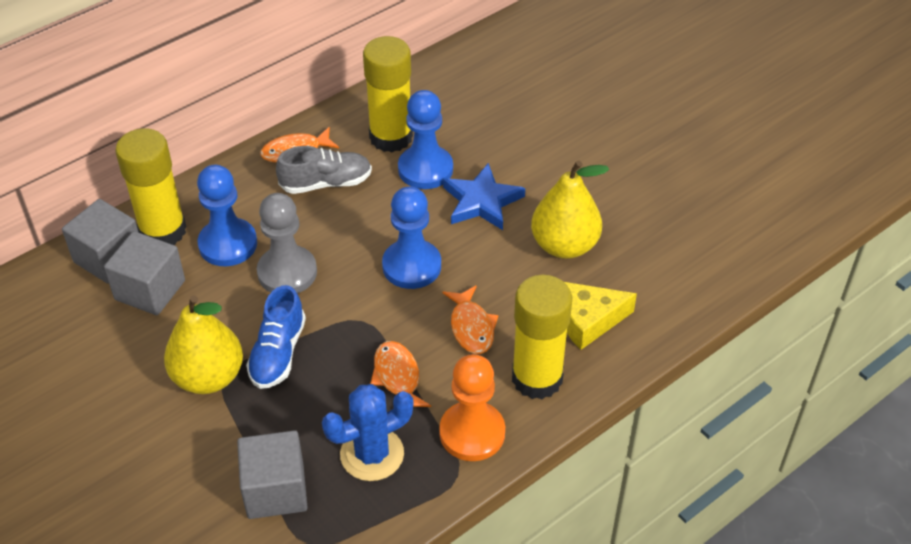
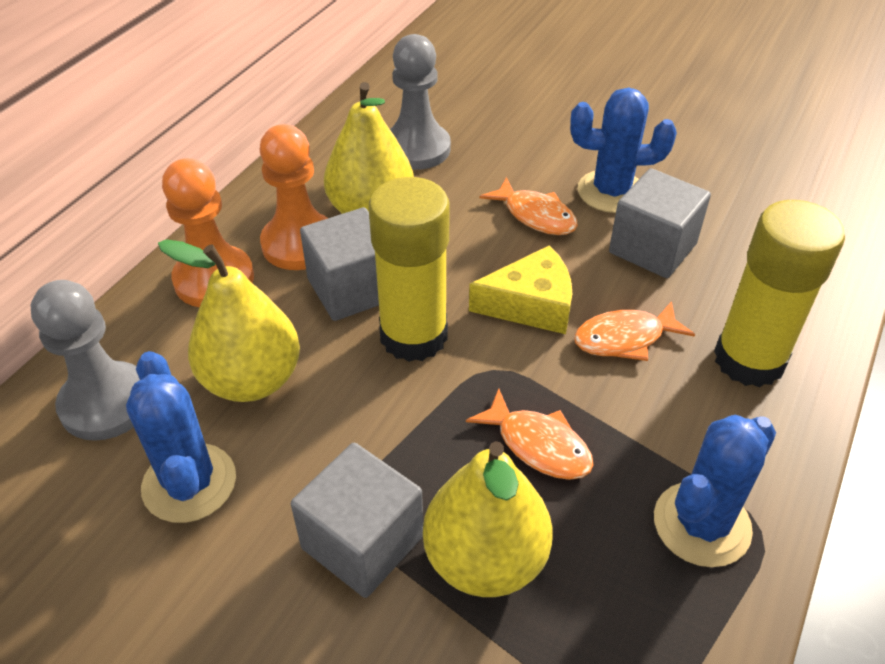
blue cactus: [322,384,413,481] = 1 -> [126,351,236,523] [570,88,677,213] [654,415,776,567] = 3
blue pawn: [197,165,257,266] [382,186,441,289] [398,90,453,189] = 3 -> none = 0
blue shoe: [246,285,306,389] = 1 -> none = 0
blue star: [443,163,525,230] = 1 -> none = 0
grey pawn: [257,193,317,293] = 1 -> [31,280,140,441] [390,34,451,170] = 2
grey shoe: [276,146,372,194] = 1 -> none = 0
orange pawn: [439,354,505,461] = 1 -> [162,158,254,307] [260,124,328,270] = 2
yellow glue stick: [115,128,186,245] [363,36,413,152] [512,275,572,399] = 3 -> [369,177,450,362] [714,200,845,387] = 2
yellow pear: [164,295,243,394] [531,161,609,259] = 2 -> [158,239,300,402] [324,82,414,214] [423,441,553,597] = 3

